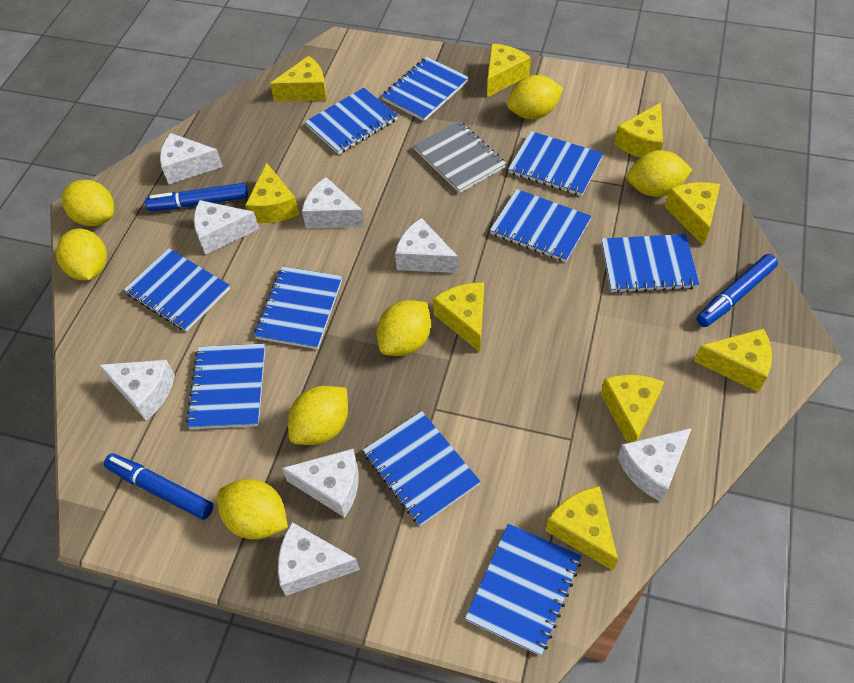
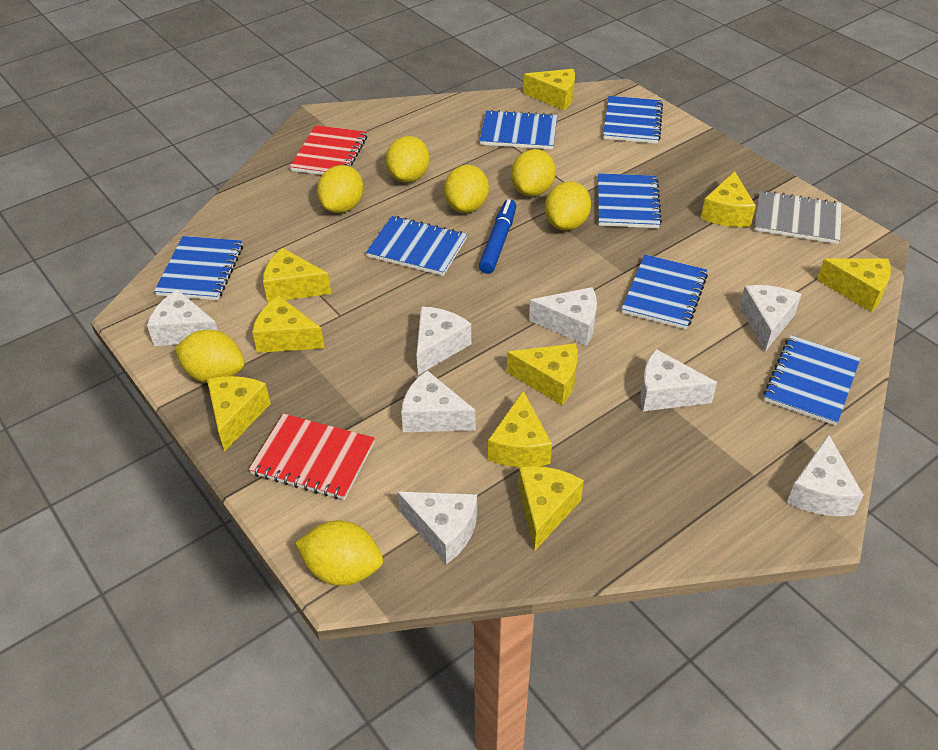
blue marker: [104,453,214,520] [145,183,248,211] [696,254,778,327] = 3 -> [479,199,516,274] = 1
blue notebook: [124,248,230,332] [186,344,265,429] [254,266,342,349] [305,88,398,154] [363,411,481,526] [381,57,469,121] [465,524,581,656] [490,189,592,262] [508,131,604,196] [601,234,699,293] = 10 -> [154,236,243,300] [366,216,467,276] [479,110,557,150] [598,173,662,228] [603,96,663,144] [621,255,708,329] [763,335,861,426] = 7
red notebook: none = 0 -> [249,414,375,500] [290,125,367,175] = 2

